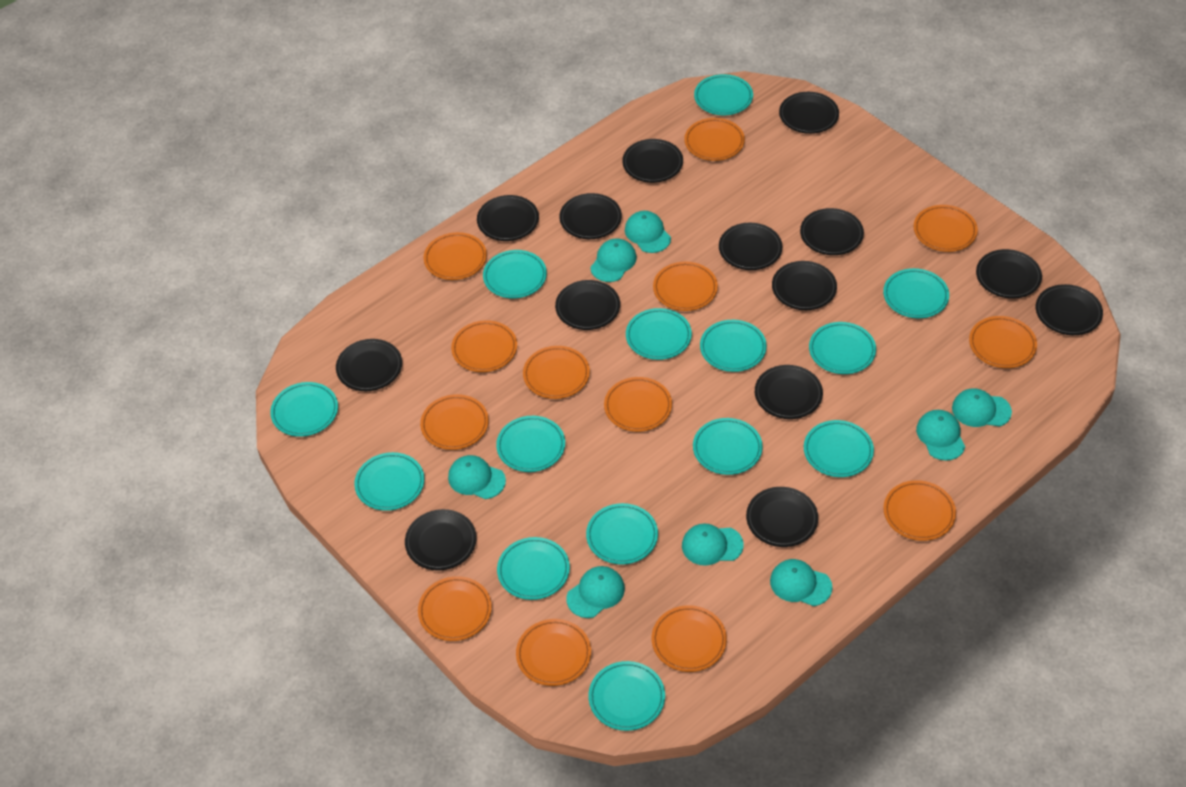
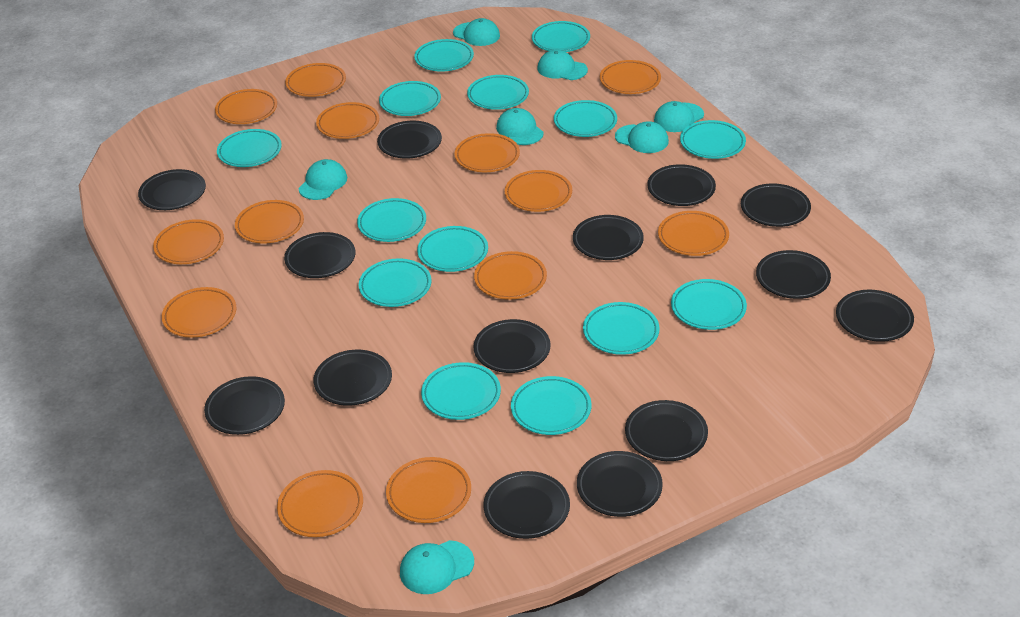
turquoise cap: [448,455,506,499] [566,566,625,618] [590,238,637,282] [625,211,671,253] [682,523,744,565] [770,559,832,606] [916,410,965,461] [952,389,1012,427] = 8 -> [298,159,347,200] [400,540,474,594] [453,18,500,46] [496,108,544,145] [537,50,588,80] [615,121,669,153] [654,101,704,132] = 7

